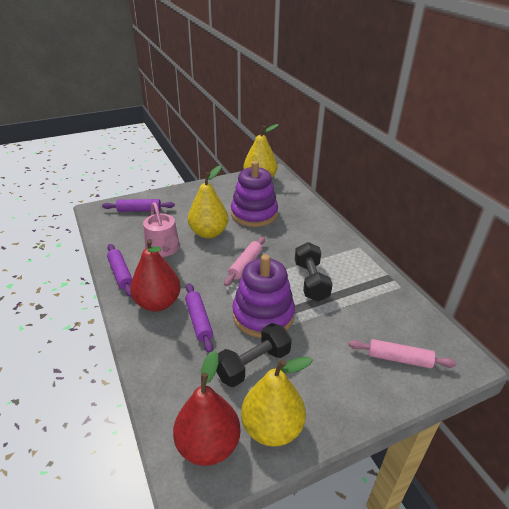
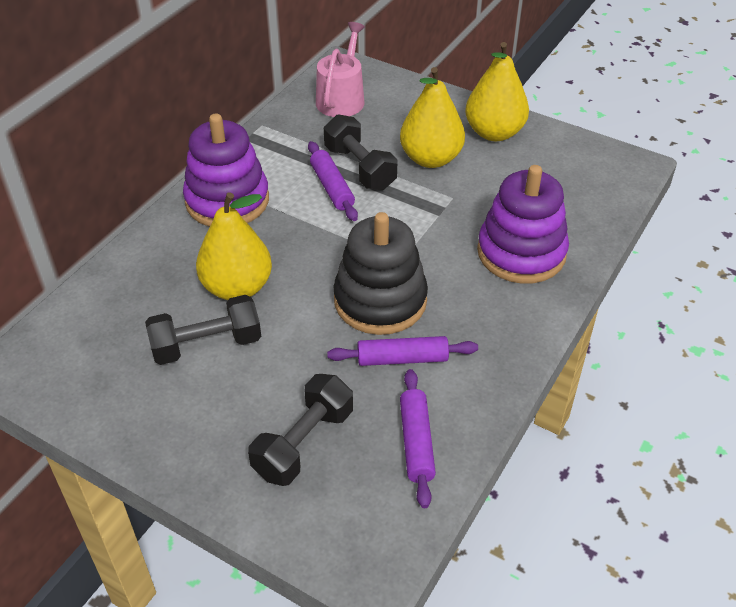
black dumbbell: [216,323,292,387] [295,242,333,301] = 2 -> [145,295,261,365] [248,374,353,486] [324,114,397,190] = 3
black stacking toy: none = 0 -> [333,212,428,335] = 1
pink rolling pin: [224,237,265,286] [349,339,457,368] = 2 -> none = 0
red pear: [130,239,181,311] [173,350,241,466] = 2 -> none = 0

